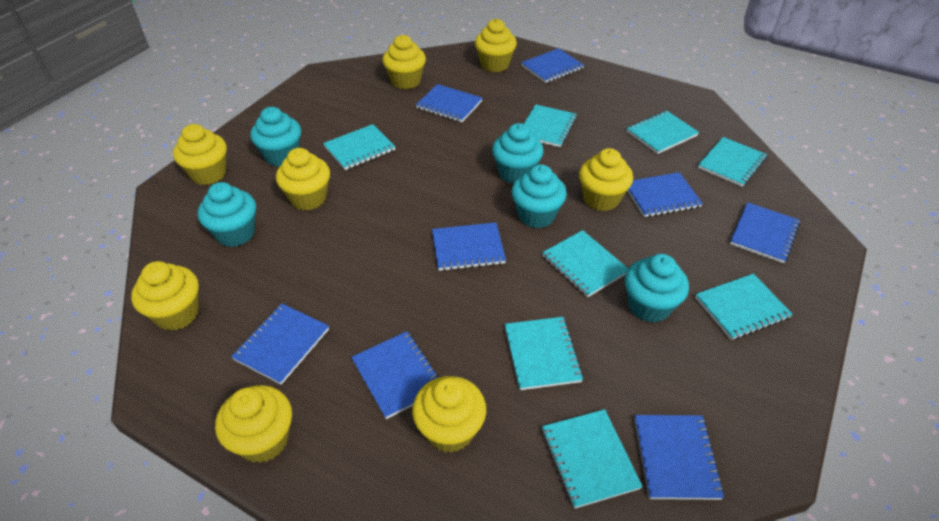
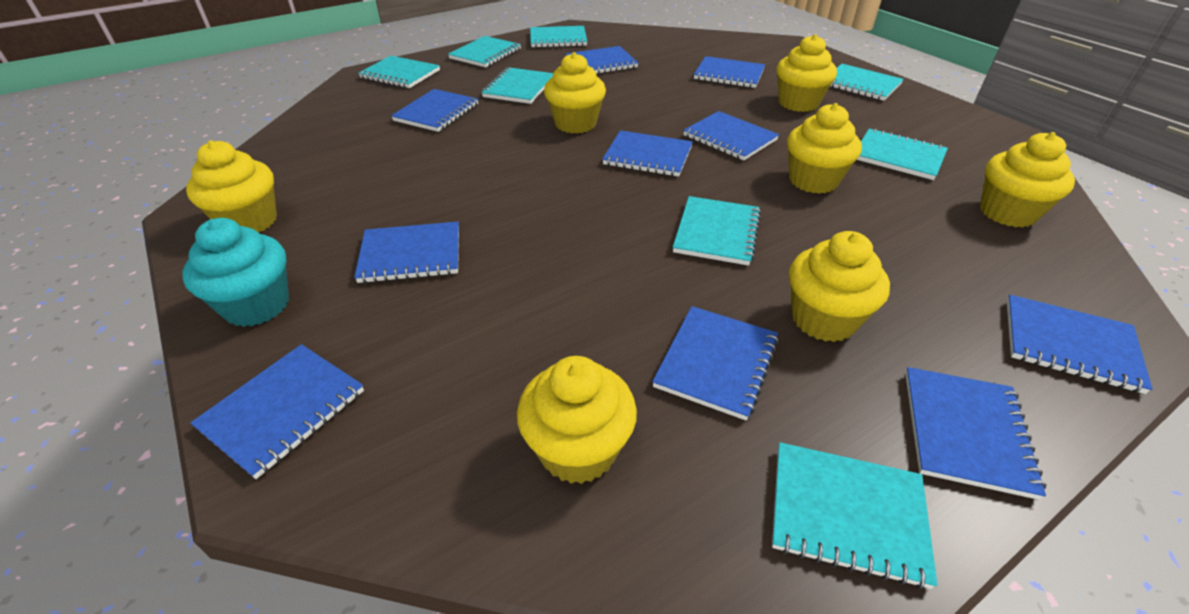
blue notebook: [231,304,329,385] [351,331,439,419] [416,84,482,122] [432,222,506,271] [521,48,584,83] [627,172,703,217] [634,415,724,500] [730,202,800,264] = 8 -> [190,344,364,479] [354,222,459,283] [391,89,478,132] [566,46,638,74] [602,130,693,177] [652,306,779,421] [683,111,779,161] [694,56,765,88] [905,367,1047,500] [1007,295,1153,394] = 10
turquoise cupcake: [198,182,256,247] [250,107,301,167] [492,123,544,184] [511,164,567,228] [625,254,689,323] = 5 -> [182,218,289,327] = 1
yellow cupcake: [131,261,199,331] [173,124,227,185] [215,385,292,463] [276,148,330,210] [382,35,426,89] [412,376,486,453] [475,19,517,72] [579,148,633,211] = 8 -> [186,140,277,233] [517,356,637,484] [544,52,606,134] [777,34,837,112] [787,103,862,194] [789,231,890,342] [980,132,1075,228] = 7

